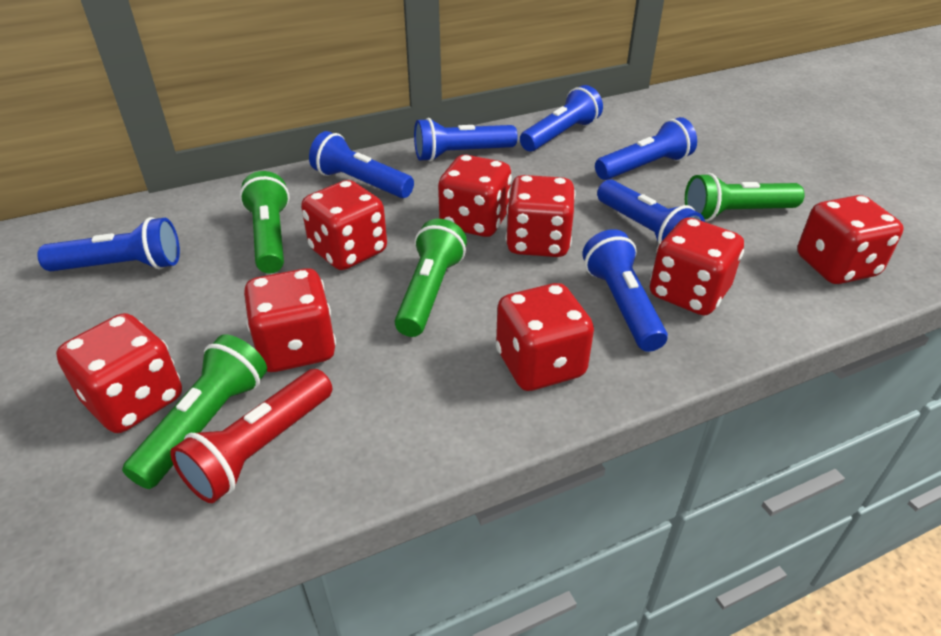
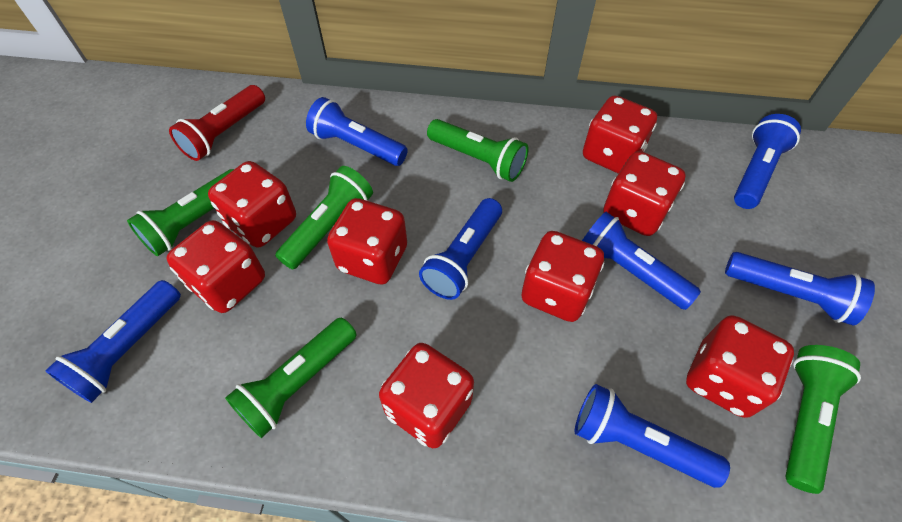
green flashlight: [122,334,267,489] [239,171,289,274] [395,219,467,337] [685,173,804,221] = 4 -> [127,169,234,256] [225,318,357,438] [275,166,373,270] [427,119,528,182] [785,345,861,494] = 5

